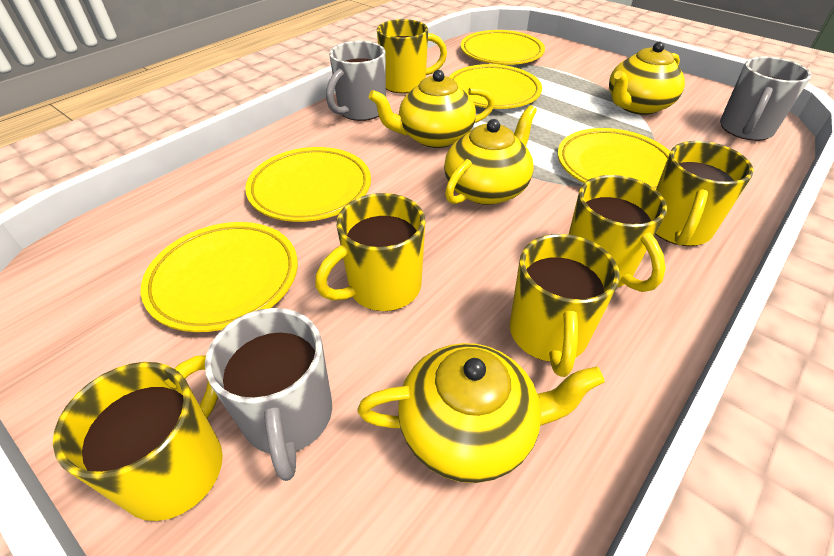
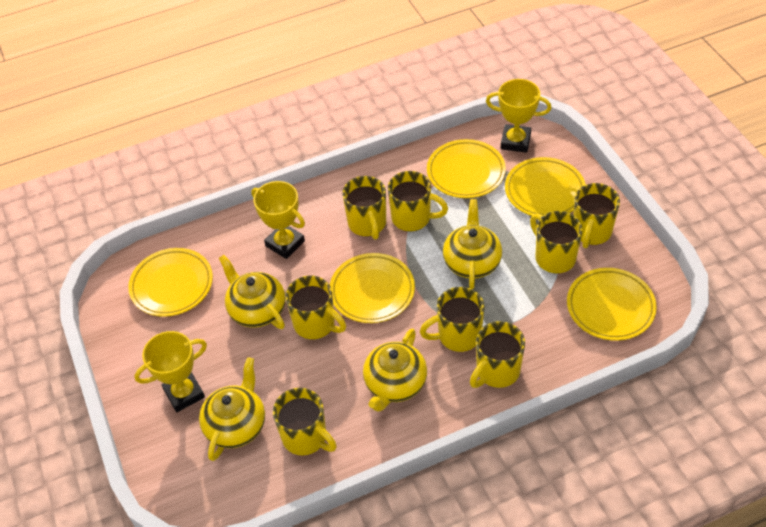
grey mug: [205,308,332,481] [326,41,386,121] [720,56,812,141] = 3 -> none = 0
yellow mug: [53,355,223,521] [315,193,425,311] [377,19,447,94] [510,234,620,377] [569,175,667,292] [656,141,754,246] = 6 -> [273,388,337,455] [285,276,346,339] [342,176,386,239] [388,171,448,232] [420,287,484,352] [470,321,525,388] [530,211,583,273] [573,183,620,248] = 8
yellow trophy: none = 0 -> [134,331,207,412] [251,181,305,259] [486,79,551,153] = 3

